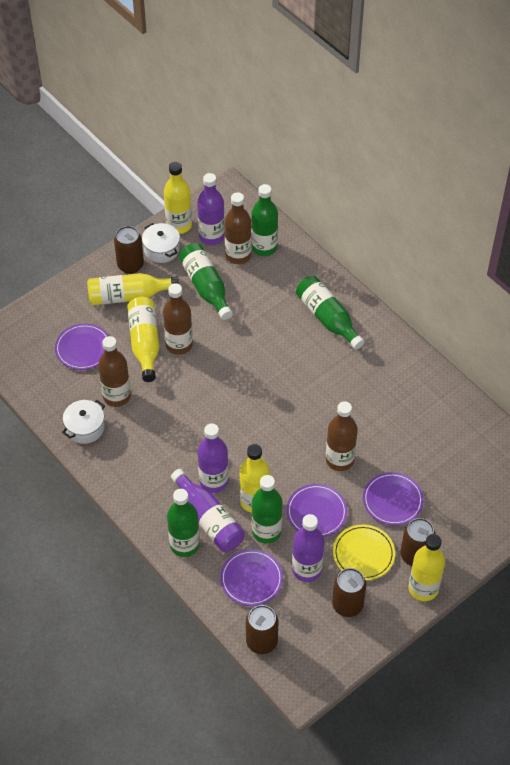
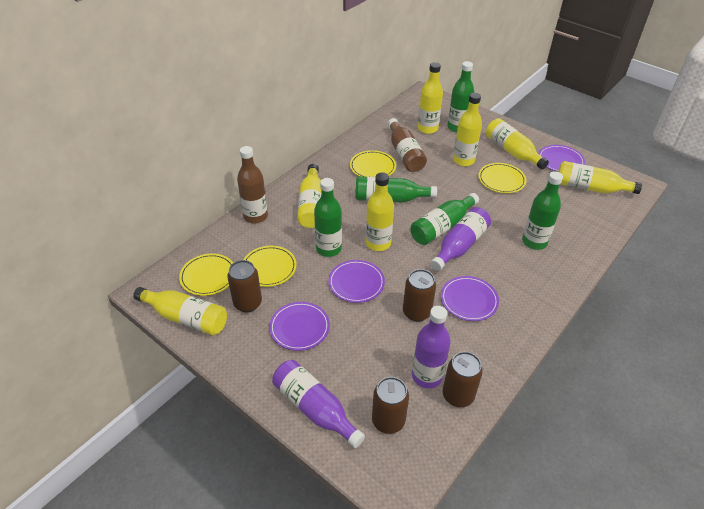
brown bottle: [98,336,131,407] [163,283,193,355] [225,192,252,264] [326,401,358,471] = 4 -> [237,146,268,224] [388,118,427,172] = 2
purple bottle: [171,469,245,552] [197,173,225,245] [198,423,229,493] [292,514,324,582] = 4 -> [272,360,365,448] [412,306,451,389] [430,207,491,271] = 3
white pot: [62,400,105,444] [142,223,180,263] = 2 -> none = 0
yellow bottle: [87,273,179,305] [127,297,159,382] [164,162,192,234] [239,444,270,513] [408,534,445,601] = 5 -> [133,287,227,335] [297,164,321,228] [366,172,394,251] [418,62,443,134] [453,93,482,166] [486,118,549,169] [558,161,642,194] = 7
yellow plate: [333,524,395,580] = 1 -> [179,253,233,296] [243,246,297,287] [350,150,396,177] [478,163,526,193] = 4

